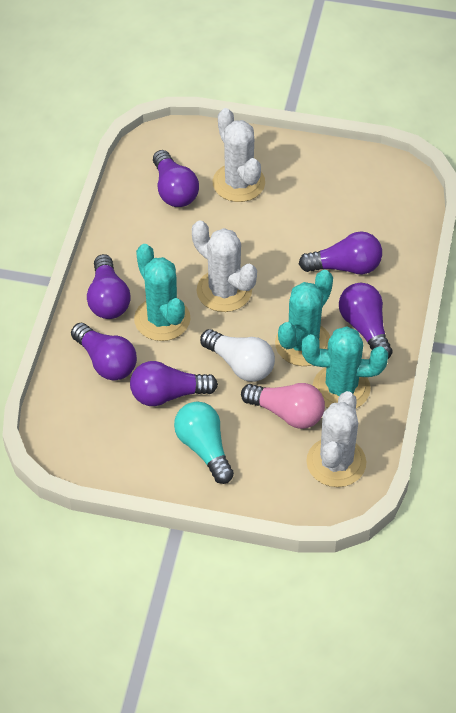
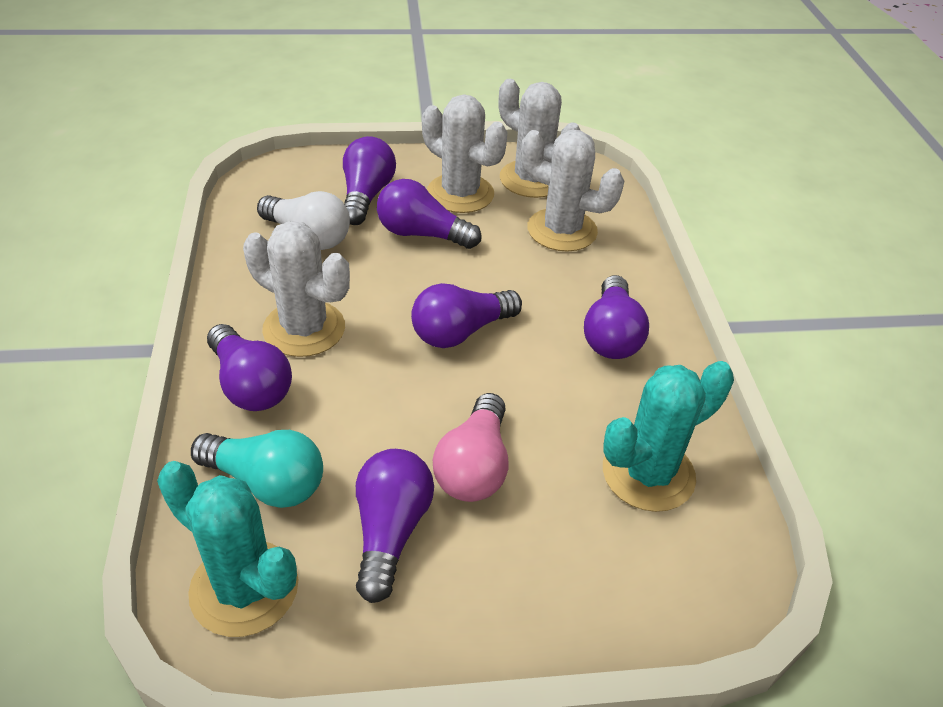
turquoise cactus: [134,244,190,341] [275,270,333,366] [302,326,388,408] = 3 -> [157,461,298,637] [603,361,734,512] = 2
white cactus: [192,220,257,312] [213,108,265,202] [306,391,366,487] = 3 -> [243,221,350,357] [422,94,508,213] [499,79,581,198] [521,130,624,252] = 4

